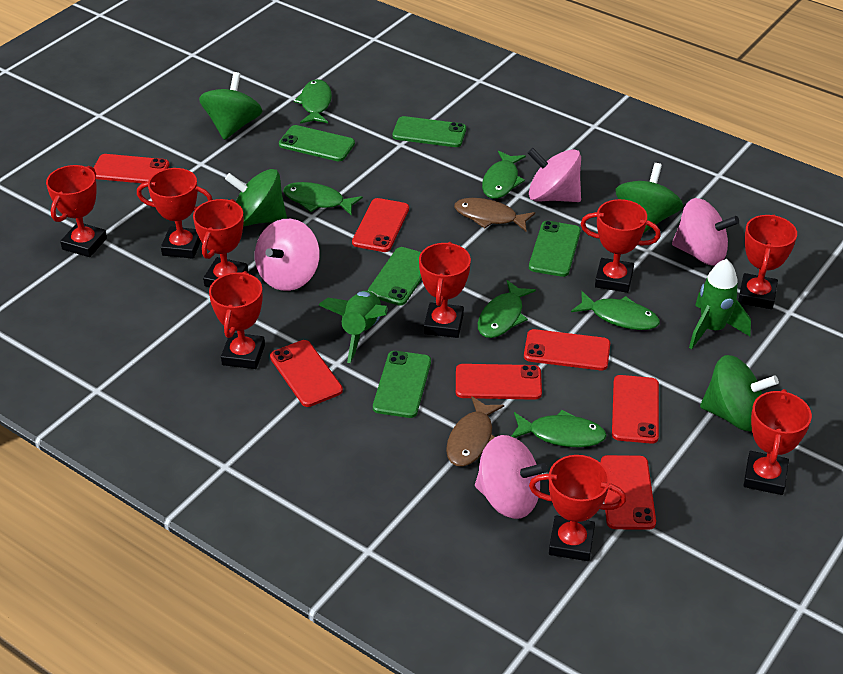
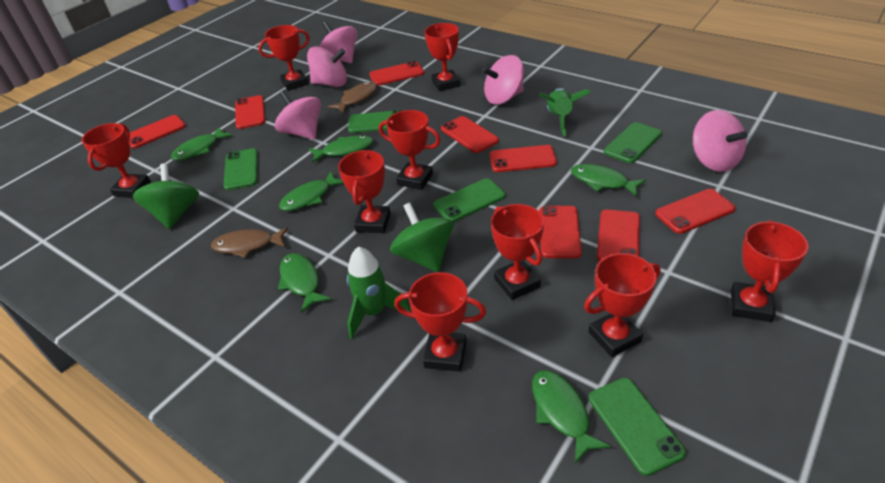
green spinning top: [199,72,262,140] [225,169,287,226] [615,163,683,233] [700,355,779,431] = 4 -> [132,164,199,229] [390,202,454,272] = 2
pink spinning top: [255,219,320,291] [475,435,548,519] [528,148,581,202] [672,198,739,266] = 4 -> [275,90,321,140] [307,46,347,87] [319,21,357,63] [482,55,524,105] [693,110,747,172] = 5
red phone: [94,154,169,183] [270,340,343,407] [352,198,409,252] [456,364,542,400] [524,329,610,370] [600,455,656,530] [612,375,659,444] = 7 -> [129,115,186,149] [235,95,266,129] [369,61,424,86] [441,116,499,153] [490,145,557,172] [539,206,582,258] [597,209,640,261] [655,189,736,234] = 8

